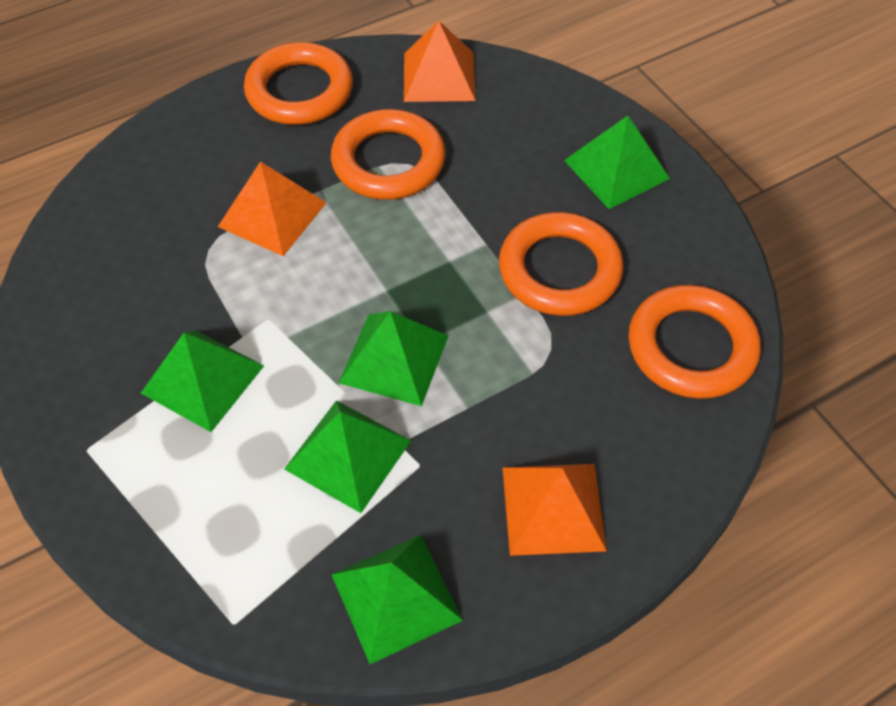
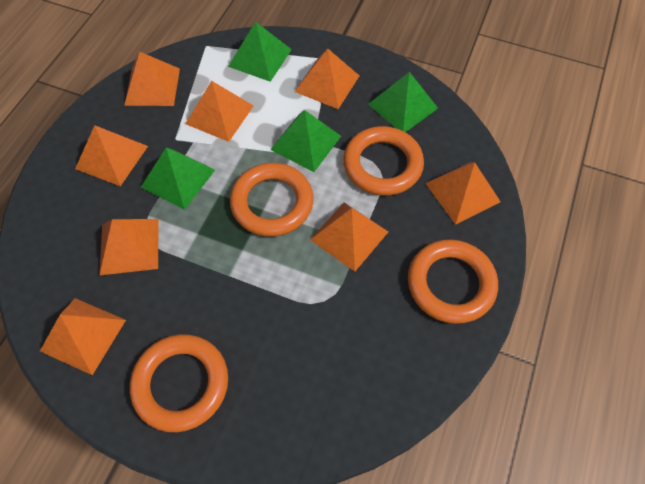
green pyramid: [141,330,264,432] [284,400,411,513] [331,535,463,664] [339,311,448,406] [564,116,670,209] = 5 -> [141,148,215,210] [228,22,292,82] [270,110,341,172] [368,72,438,132] = 4
orange pyramid: [218,162,326,256] [404,21,476,102] [503,464,607,556] = 3 -> [40,298,126,375] [75,125,148,186] [99,219,158,275] [124,52,180,106] [185,81,253,142] [295,49,359,109] [310,202,388,272] [425,162,501,225] = 8

